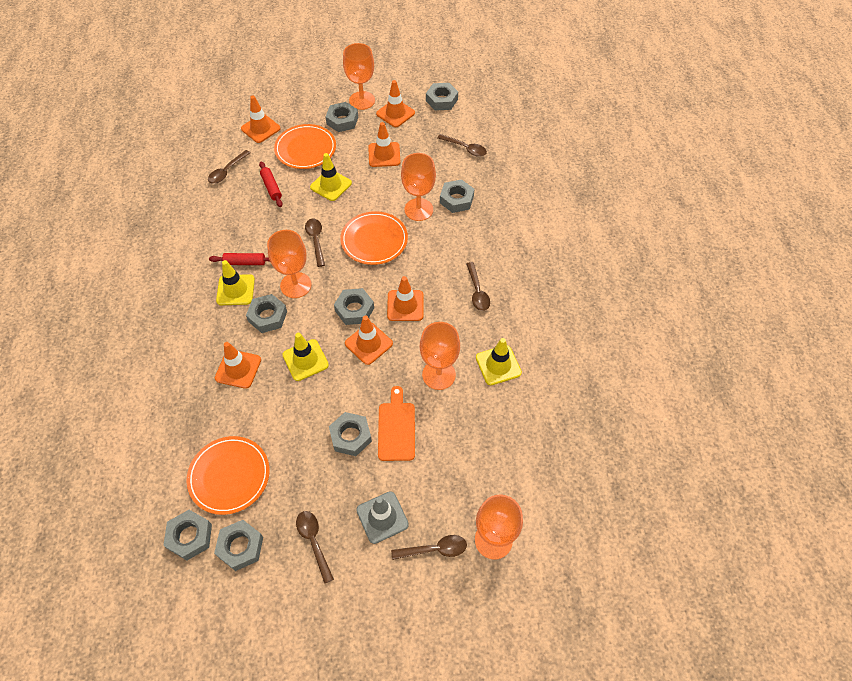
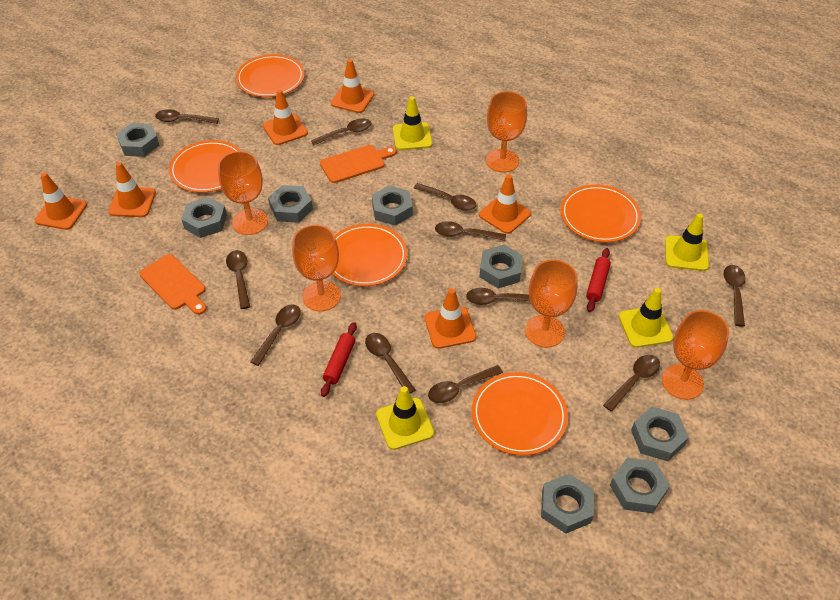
brown spoon: [208,150,250,184] [296,511,334,583] [305,219,325,267] [391,535,467,560] [438,134,487,157] [466,262,490,311] = 6 -> [155,109,219,124] [226,250,250,309] [250,304,301,366] [311,118,371,145] [365,333,416,394] [414,183,477,211] [428,365,503,403] [435,221,506,241] [466,288,530,305] [603,355,660,412] [724,265,746,326] = 11
grey traffic cone: [356,491,409,544] = 1 -> none = 0
orange cutting board: [378,386,415,461] = 1 -> [139,254,207,315] [320,145,397,183] = 2
orange plate: [187,436,270,515] [274,124,336,169] [340,211,408,265] = 3 -> [169,140,241,193] [236,54,305,97] [332,224,408,286] [472,372,568,456] [561,185,641,242] = 5

